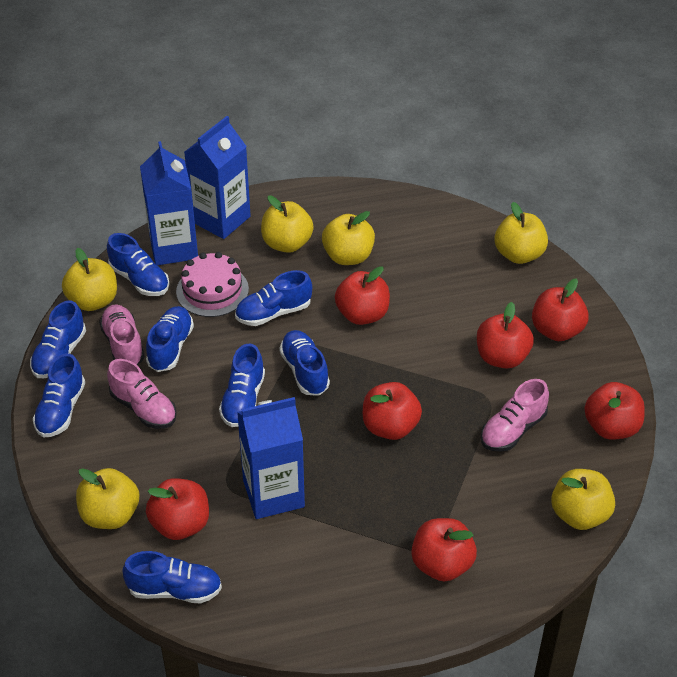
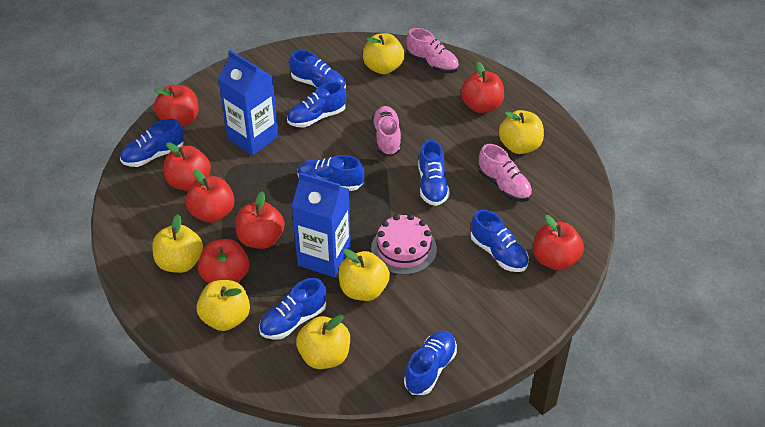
blue carton: [140,141,198,265] [184,116,251,239] [237,397,305,519] = 3 -> [218,50,279,155] [292,172,351,277] = 2

